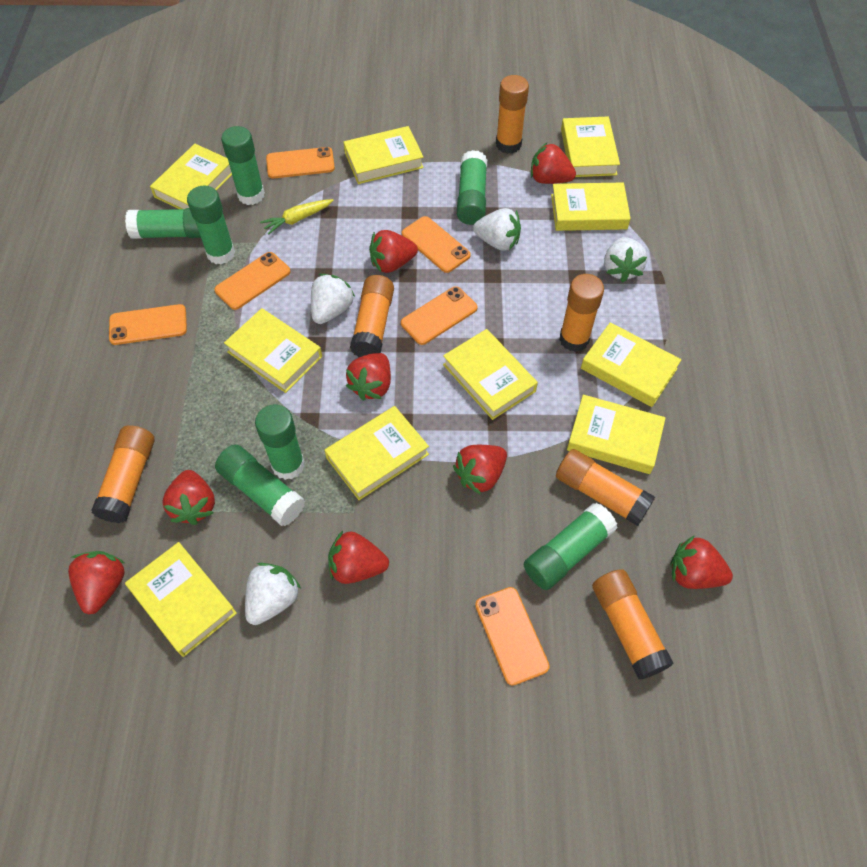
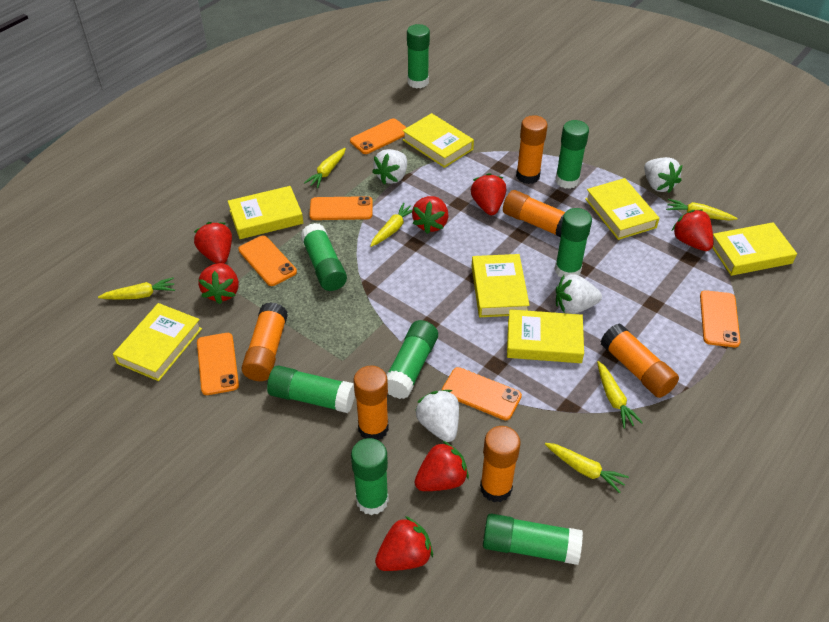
green glue stick: [125,208,201,239] [187,186,235,264] [215,444,305,526] [221,126,265,205] [255,405,305,480] [457,150,487,225] [524,503,617,590] = 7 -> [267,365,355,413] [300,223,347,291] [351,438,389,515] [387,320,438,399] [407,24,430,89] [483,514,583,565] [555,120,589,189] [555,208,592,278] = 8
red strawberry: [68,551,126,614] [163,470,215,525] [328,531,389,584] [346,353,391,401] [369,230,418,273] [453,445,507,495] [531,143,576,184] [670,535,733,589] = 8 -> [194,222,232,264] [198,263,239,304] [375,516,433,571] [412,196,448,234] [414,441,469,491] [471,173,506,215] [672,210,713,251] = 7
yellow book: [125,542,237,657] [150,144,232,209] [224,308,322,393] [325,406,429,500] [344,126,424,184] [443,329,538,420] [551,183,631,231] [561,117,620,177] [567,395,666,474] [581,322,681,407] = 10 -> [113,303,202,381] [228,186,303,239] [403,113,474,168] [472,254,530,317] [507,309,584,363] [585,178,659,240] [712,222,797,276] = 7
yellow carrot: [260,199,334,235] = 1 -> [98,277,175,299] [304,148,346,188] [370,203,412,247] [545,443,629,493] [597,361,643,429] [666,199,738,221] = 6

